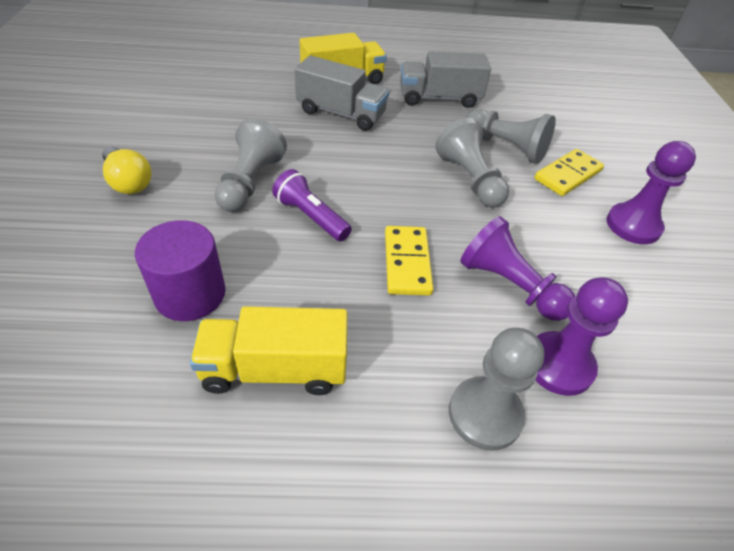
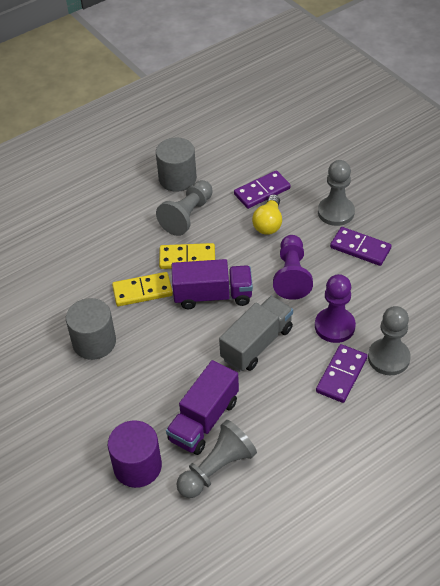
grey cylinder: none = 0 -> [66,298,116,360] [156,137,197,192] = 2
grey truck: [294,55,389,131] [400,51,491,108] = 2 -> [219,296,293,371] = 1
purple domino: none = 0 -> [234,170,291,209] [316,344,368,403] [330,227,392,266] = 3
purple flashlight: [272,169,352,241] = 1 -> none = 0
purple pawn: [460,216,575,321] [535,277,628,396] [606,141,696,244] = 3 -> [273,235,313,300] [315,274,356,343] = 2
purple truck: none = 0 -> [166,360,239,455] [172,259,253,309] = 2
yellow truck: [190,306,347,395] [300,33,387,84] = 2 -> none = 0

